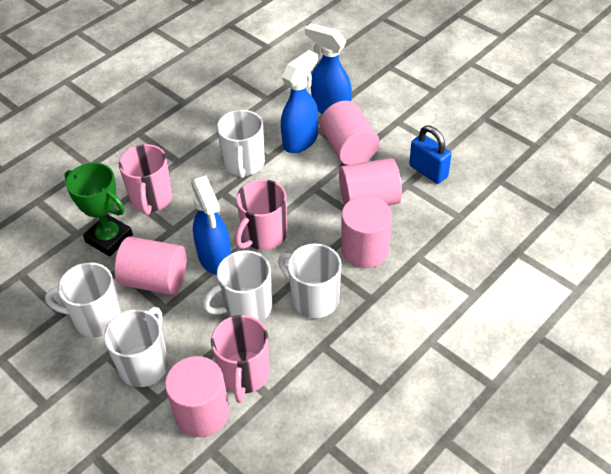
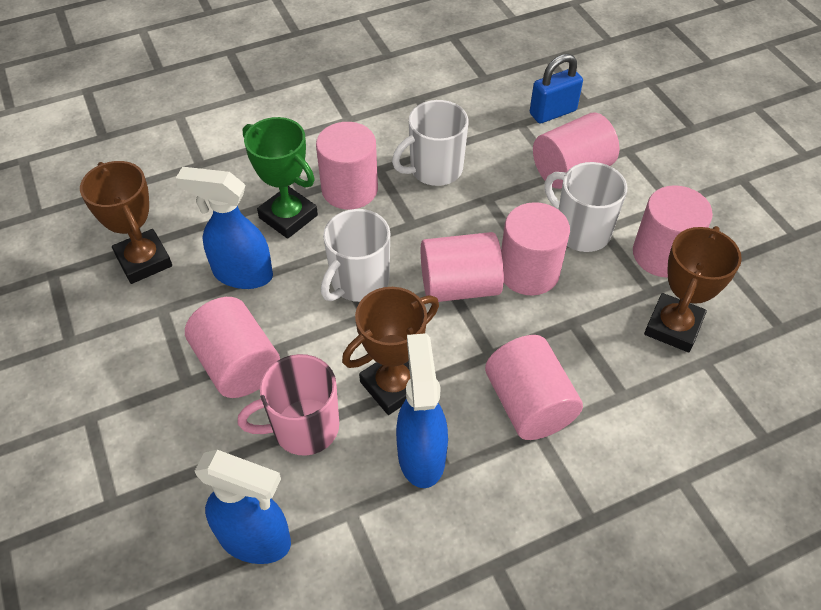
brown trophy: none = 0 -> [80,161,172,284] [342,287,439,415] [644,226,742,352] = 3
pink cylinder: [114,237,187,295] [165,356,230,437] [320,101,379,165] [339,158,402,206] [341,196,392,268] = 5 -> [185,297,280,398] [316,122,378,210] [421,232,504,302] [485,335,583,440] [501,202,570,296] [533,113,619,189] [633,185,713,278] = 7
pink mug: [119,144,173,215] [211,315,270,403] [235,179,287,250] = 3 -> [237,354,339,456] = 1
white mug: [45,262,122,337] [104,307,169,387] [203,250,272,322] [217,110,265,178] [278,244,341,318] = 5 -> [321,209,390,302] [392,100,468,186] [545,162,627,252] = 3

